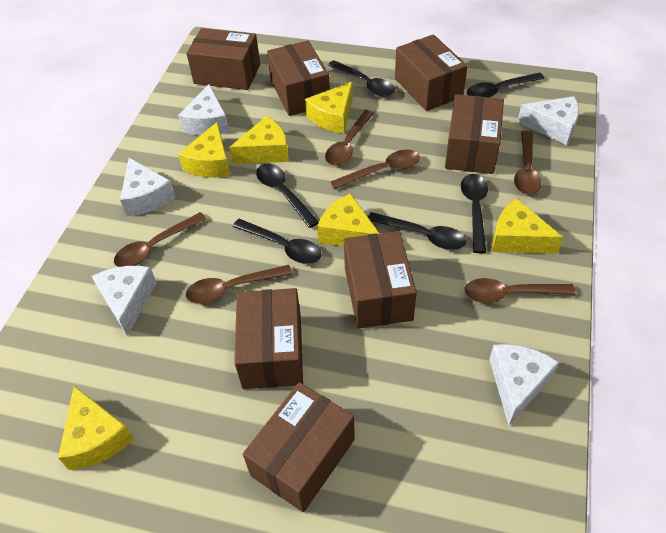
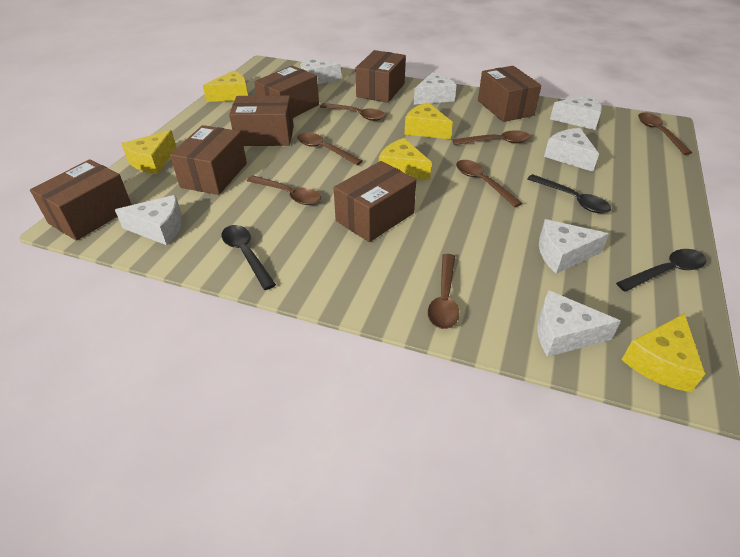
black spoon: [232,219,321,264] [256,164,319,228] [328,60,395,97] [368,212,466,250] [461,174,488,253] [467,73,545,98] = 6 -> [222,225,276,290] [527,174,611,213] [616,249,707,292] = 3
brown spoon: [114,212,206,267] [186,265,292,304] [325,110,374,166] [331,150,420,189] [464,278,576,303] [514,131,542,195] = 6 -> [247,176,321,205] [297,132,362,165] [320,103,386,121] [428,254,459,329] [453,130,531,145] [456,160,522,207] [638,113,692,155] = 7
white cheese: [92,266,157,336] [120,158,176,216] [178,84,229,135] [489,344,560,425] [517,96,579,145] = 5 -> [115,195,182,245] [300,57,341,84] [414,72,457,105] [537,290,621,357] [539,219,609,274] [544,128,599,172] [550,95,602,130] = 7
yellow cheese: [58,386,134,470] [178,122,231,178] [229,116,289,164] [305,81,353,133] [317,193,379,246] [492,198,563,254] = 6 -> [122,130,177,174] [203,71,249,102] [379,138,431,180] [404,102,453,139] [622,313,705,392] = 5

